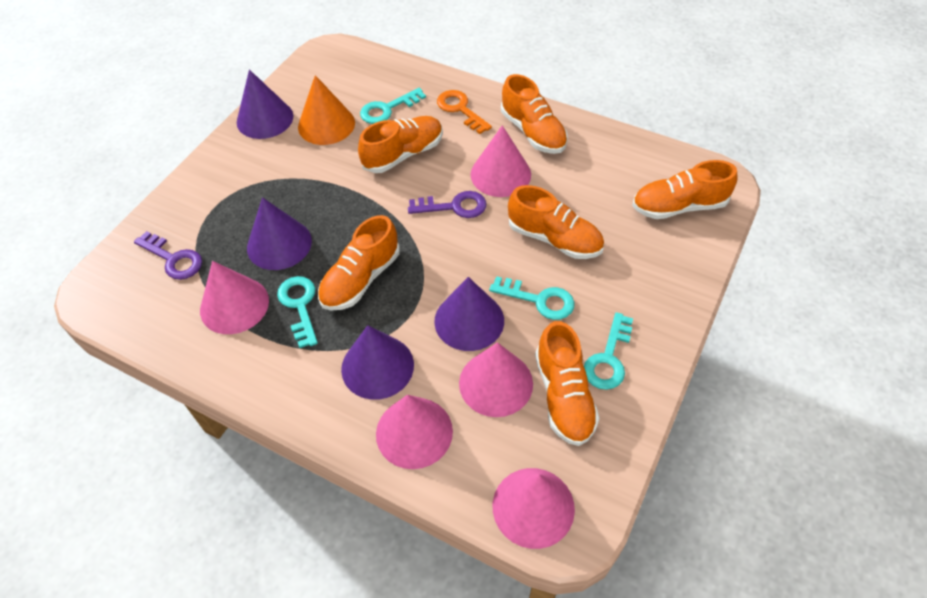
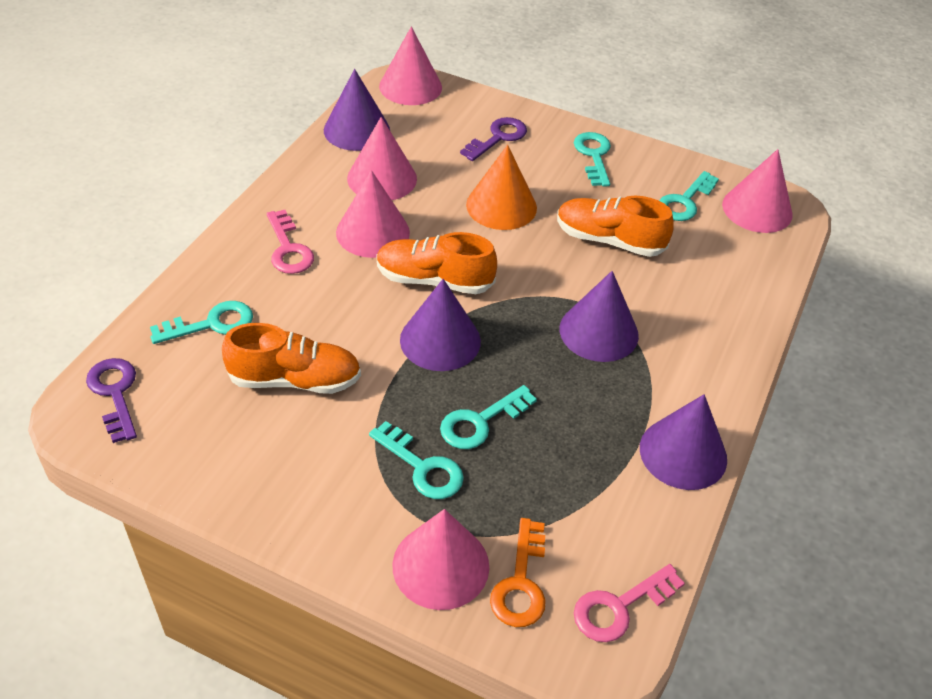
orange shoe: [318,215,400,311] [358,116,443,173] [501,74,568,154] [508,185,604,259] [535,321,600,446] [632,160,738,219] = 6 -> [222,323,361,394] [377,232,497,294] [557,196,674,257] = 3
pink key: none = 0 -> [267,210,314,274] [574,564,685,642] = 2
turquoise key: [277,276,318,348] [360,88,426,124] [489,276,575,320] [584,312,633,390] = 4 -> [150,301,253,344] [369,421,464,499] [440,385,537,449] [574,132,611,187] [659,171,719,221] = 5

